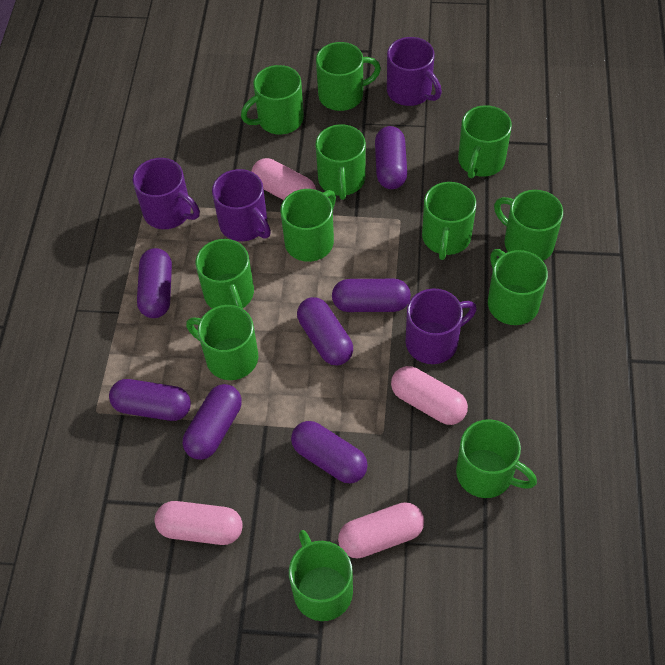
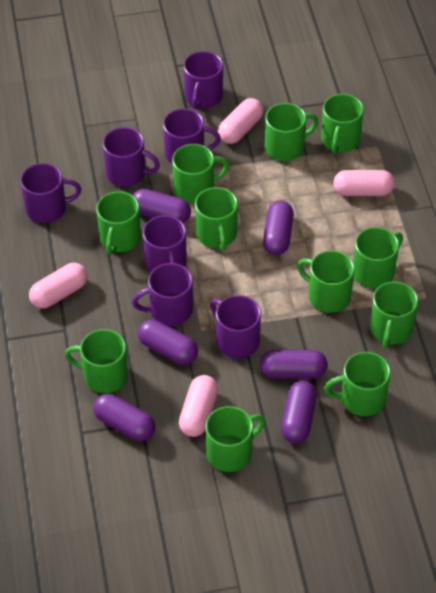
green mug: [186,305,258,380] [195,239,254,309] [241,65,304,134] [280,189,336,262] [289,530,353,621] [315,124,366,200] [316,42,381,111] [422,182,476,260] [456,419,537,498] [458,105,512,179] [488,249,548,325] [494,190,563,261] = 12 -> [65,329,128,393] [96,191,141,255] [172,144,229,203] [195,187,238,251] [205,406,265,472] [265,103,318,161] [297,250,355,313] [321,94,364,154] [324,352,391,416] [353,227,403,289] [370,281,418,348] = 11
purple capsule: [109,379,191,421] [137,248,172,318] [183,384,242,460] [291,421,368,483] [297,297,353,365] [332,279,411,312] [375,126,407,189] = 7 -> [93,394,155,441] [133,189,191,223] [138,320,198,365] [260,350,328,379] [263,201,294,255] [281,381,317,443] = 6
purple mug: [133,158,200,229] [212,169,271,241] [387,37,442,106] [405,288,477,364] = 4 -> [20,163,81,223] [103,127,160,186] [132,263,193,326] [143,215,187,272] [163,108,221,164] [183,51,223,109] [210,295,261,358] = 7

